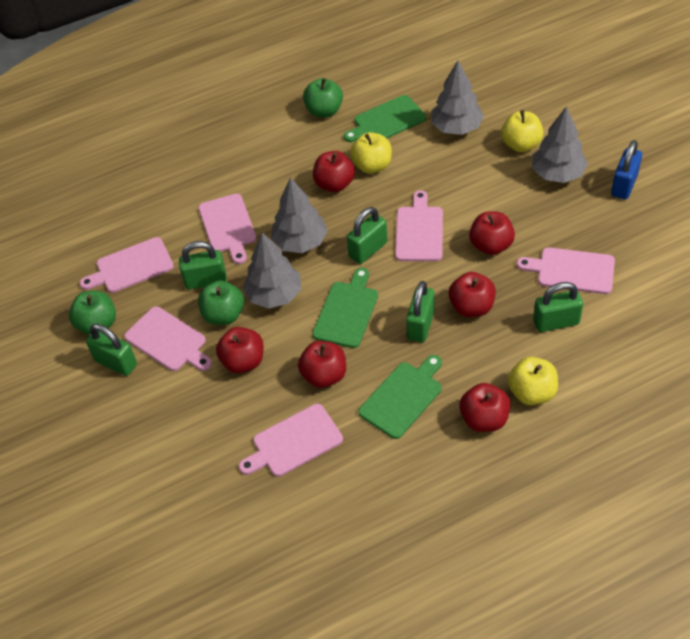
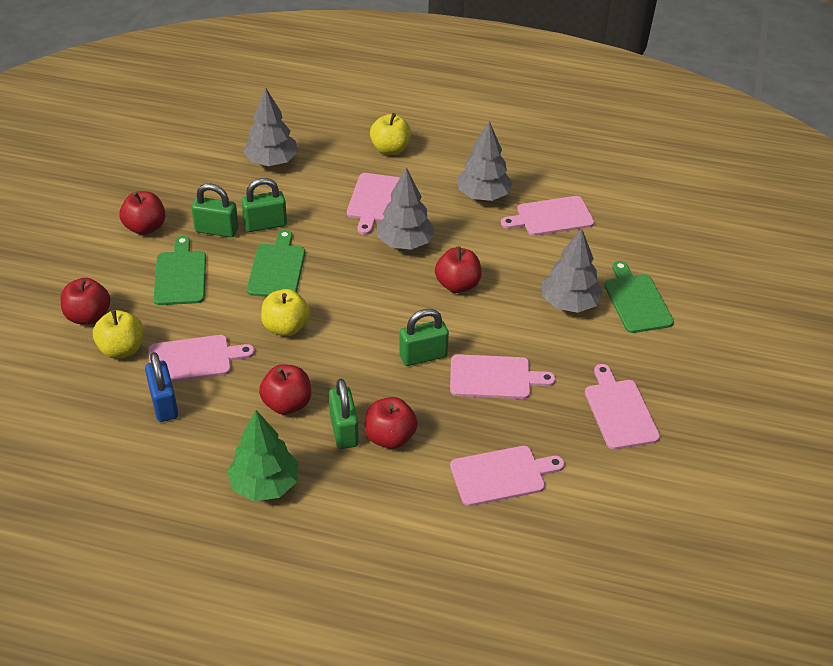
green apple: [69,291,116,335] [198,280,244,325] [303,78,343,118] = 3 -> none = 0
green padlock: [86,324,137,376] [179,241,227,290] [347,207,387,264] [406,281,435,342] [533,282,583,332] = 5 -> [192,184,239,237] [241,178,287,232] [329,378,359,449] [399,309,449,366] = 4
green tree: none = 0 -> [227,410,299,501] = 1
red apple: [216,327,264,373] [298,341,346,388] [313,151,355,192] [449,272,496,317] [459,383,511,432] [469,211,515,255] = 6 -> [60,278,110,325] [119,191,165,235] [259,364,311,415] [365,397,418,449] [435,246,482,293] = 5

